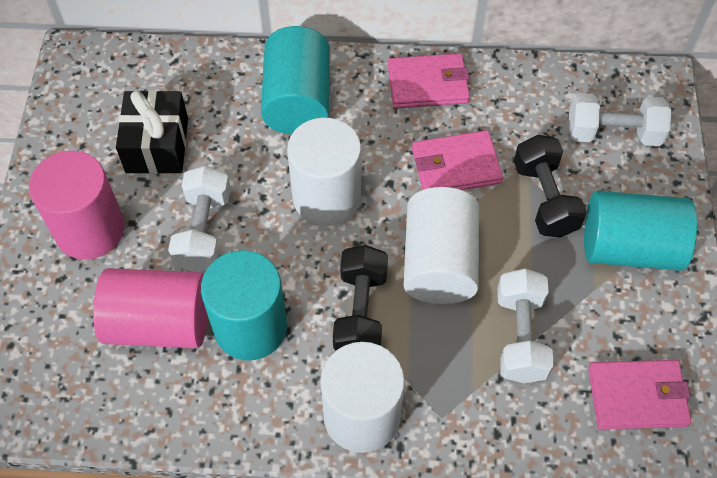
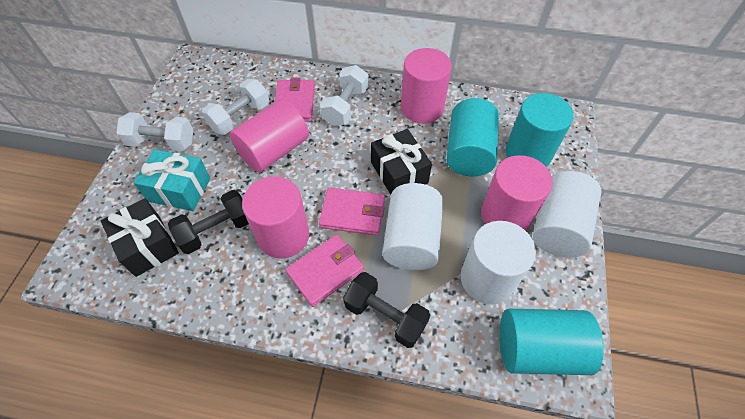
black gift: [116,90,188,174] = 1 -> [101,198,179,277] [371,129,432,194] = 2
pink cylinder: [29,150,124,259] [93,268,208,348] = 2 -> [230,99,309,172] [242,176,309,259] [401,48,452,124] [481,155,553,231] = 4
turquoise gift: none = 0 -> [133,149,210,211] = 1

